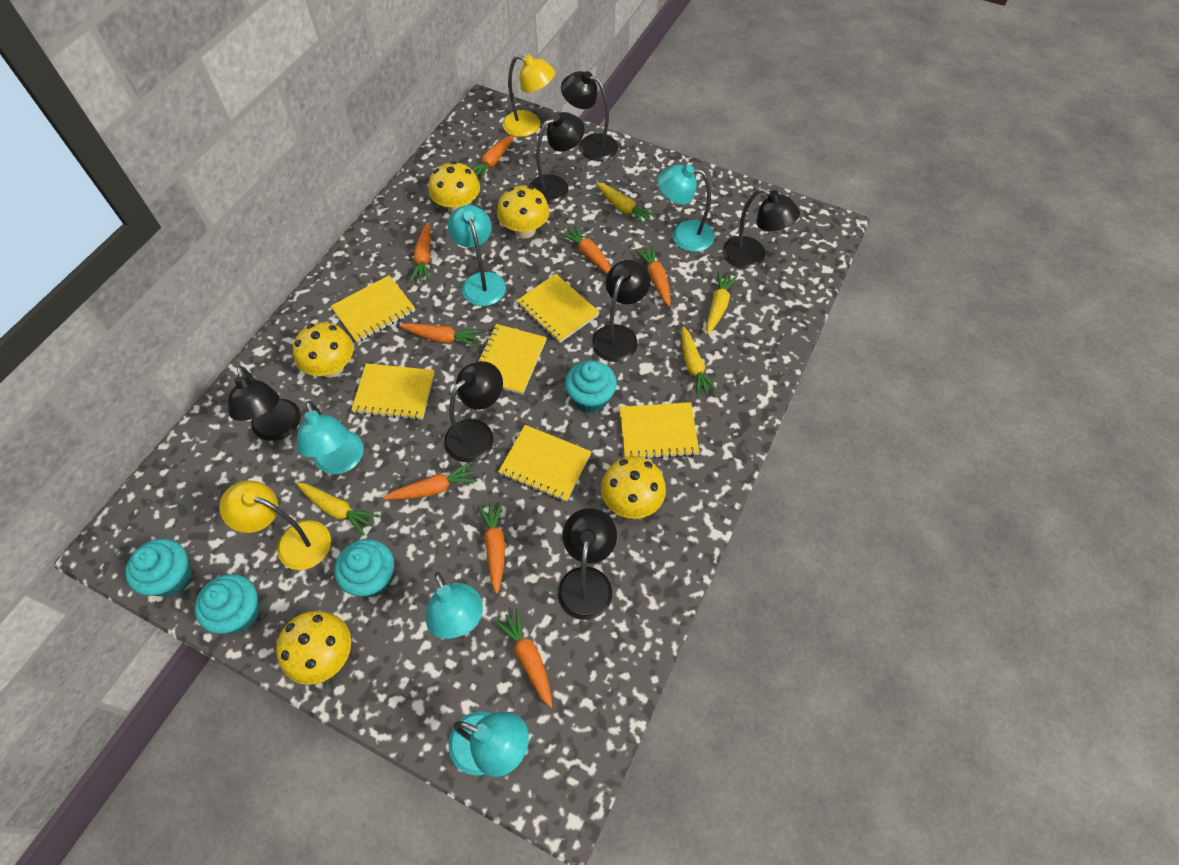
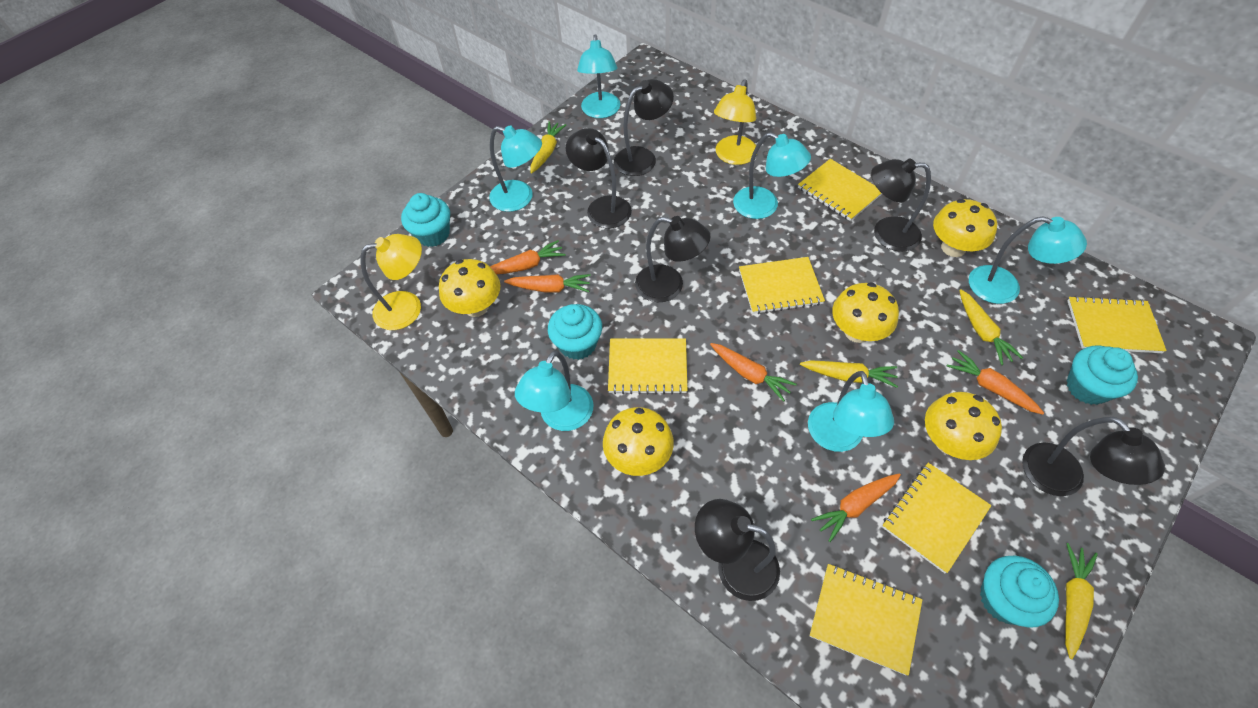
black lamp: [228,366,301,441] [444,361,503,463] [529,112,585,204] [558,508,617,620] [561,71,618,161] [592,260,651,362] [723,188,800,269] = 7 -> [566,128,632,228] [614,79,674,176] [635,216,710,302] [695,499,780,601] [871,159,931,252] [1022,417,1165,496] = 6
orange carrot: [384,462,477,500] [400,323,482,348] [410,223,431,282] [472,134,514,181] [478,501,505,594] [494,609,552,708] [560,224,611,274] [635,245,670,306] = 8 -> [490,240,565,274] [504,274,591,293] [710,343,797,402] [811,473,901,542] [947,350,1044,415] = 5
turquoise lamp: [297,401,364,474] [426,572,483,639] [447,205,506,306] [449,711,529,777] [658,165,714,252] = 5 -> [489,125,542,212] [515,351,593,431] [577,34,620,118] [733,132,811,219] [808,371,894,452] [969,217,1087,304] = 6

